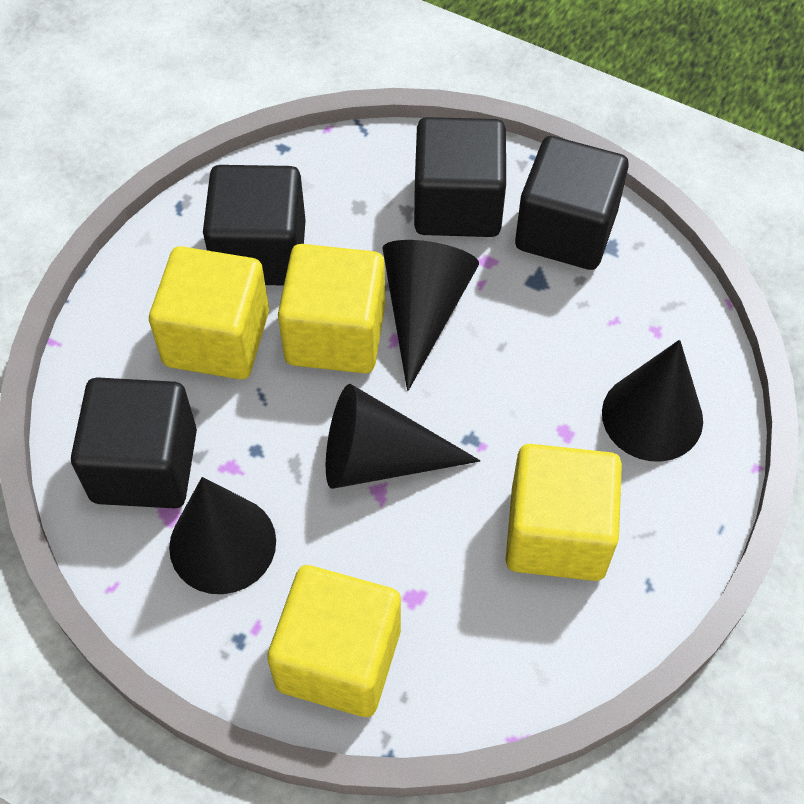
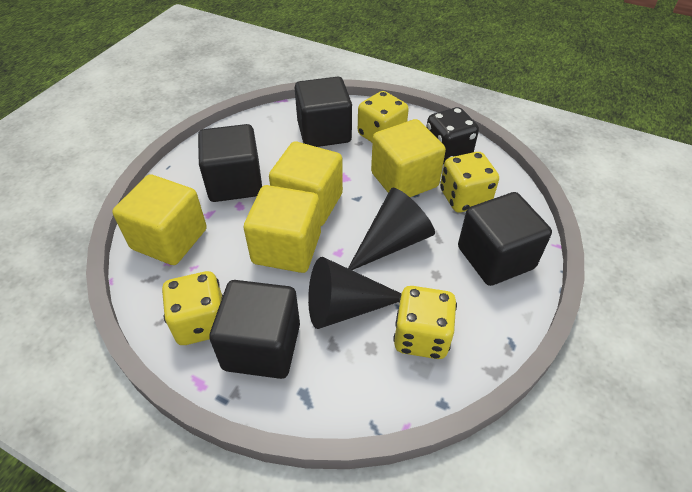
black cone: [169,477,276,594] [326,384,481,489] [383,240,479,391] [602,340,703,462] = 4 -> [308,257,401,329] [348,188,435,270] = 2
black dice: none = 0 -> [426,107,479,164] = 1
yellow dice: none = 0 -> [162,271,223,345] [358,91,409,143] [393,286,457,359] [440,152,499,212] = 4

